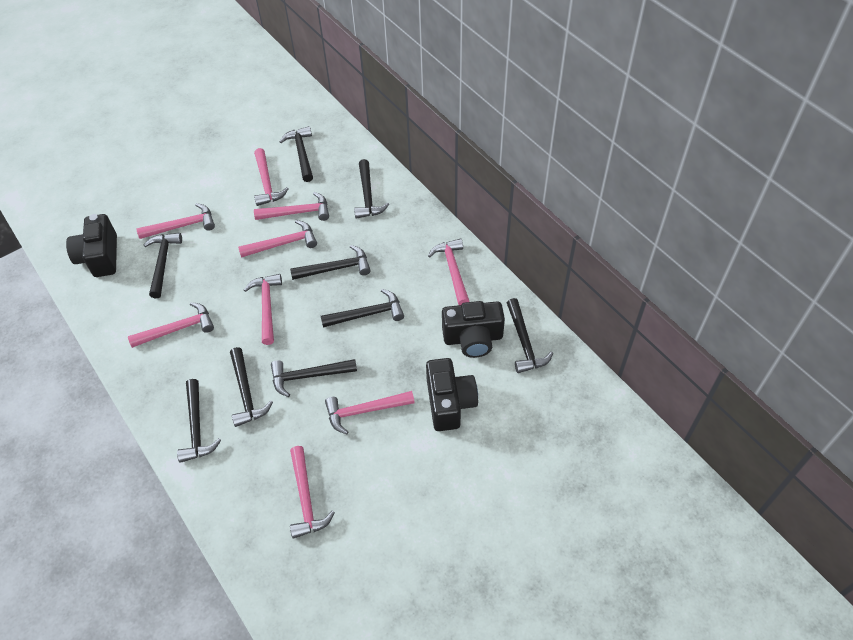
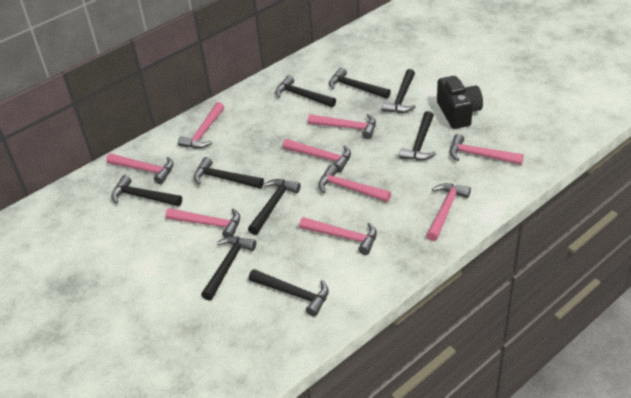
black camera: [66,214,117,277] [426,358,478,431] [442,301,505,358] = 3 -> [437,76,483,129] = 1

